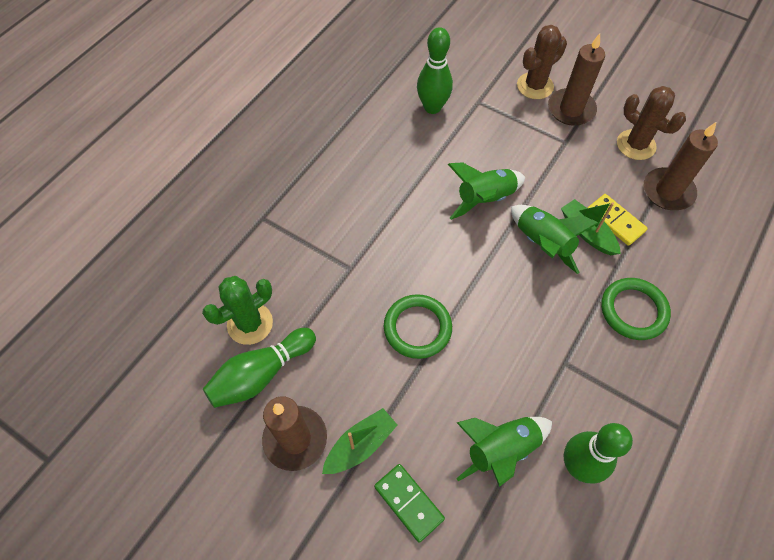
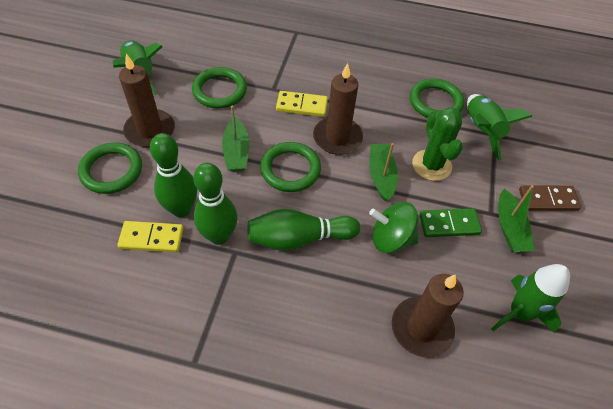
brown cactus: [517,25,567,99] [617,86,686,160] = 2 -> none = 0
brown domino: none = 0 -> [519,185,581,211] = 1
green boat: [322,408,397,474] [561,199,621,255] = 2 -> [222,106,249,172] [369,143,398,202] [498,185,534,252] = 3
green ring: [384,294,452,359] [601,278,671,340] = 2 -> [78,143,142,194] [192,67,247,108] [260,142,321,192] [410,78,464,118] = 4
green spinning top: none = 0 -> [369,202,418,253] = 1
yellow domino: [588,194,648,246] = 1 -> [117,221,184,253] [276,91,328,117] = 2

